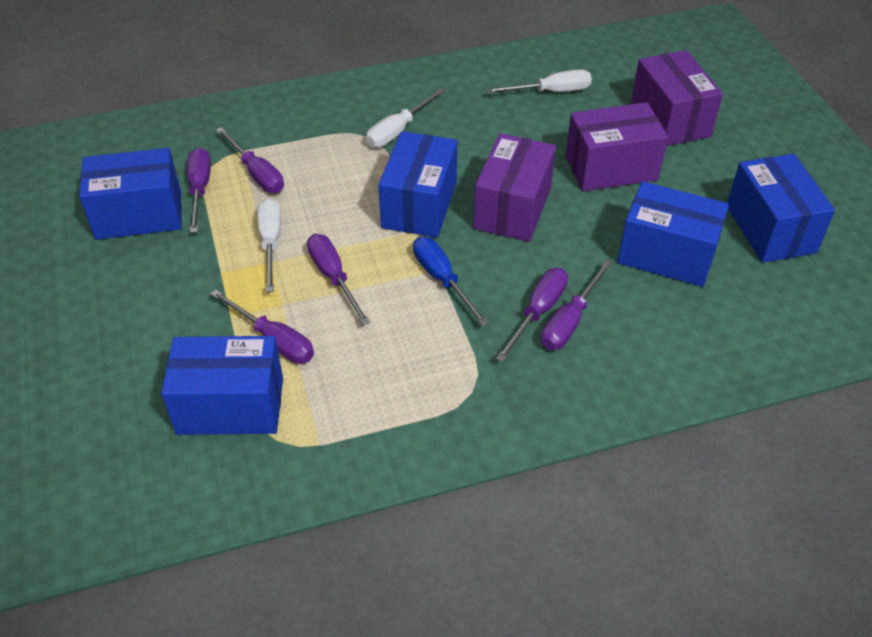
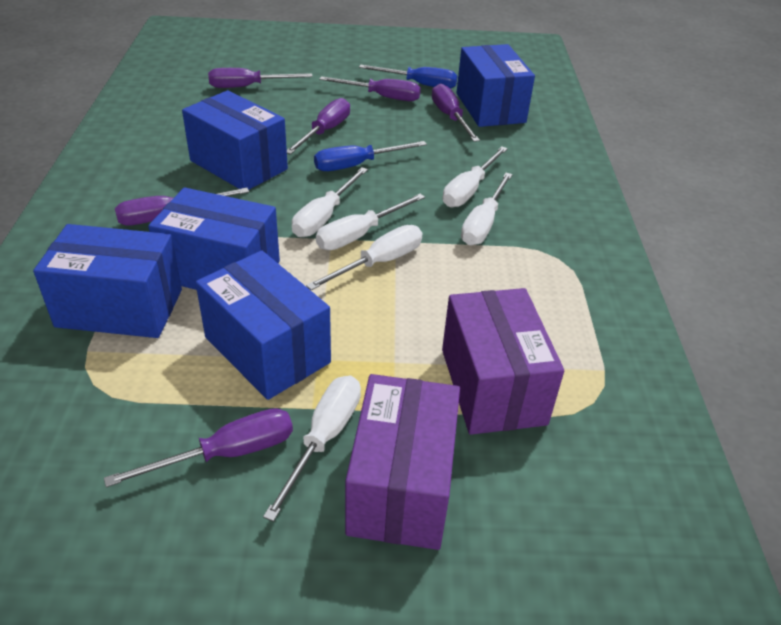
blue screwdriver: [413,237,489,326] = 1 -> [314,141,427,171] [359,65,457,89] = 2
purple box: [473,133,556,242] [565,102,668,191] [631,50,723,146] = 3 -> [345,374,460,550] [442,288,564,435] = 2
white screwdriver: [257,198,281,292] [366,88,445,148] [486,69,592,93] = 3 -> [263,376,361,522] [292,167,368,237] [306,225,422,290] [316,194,425,250] [443,146,508,207] [461,173,513,245] = 6

